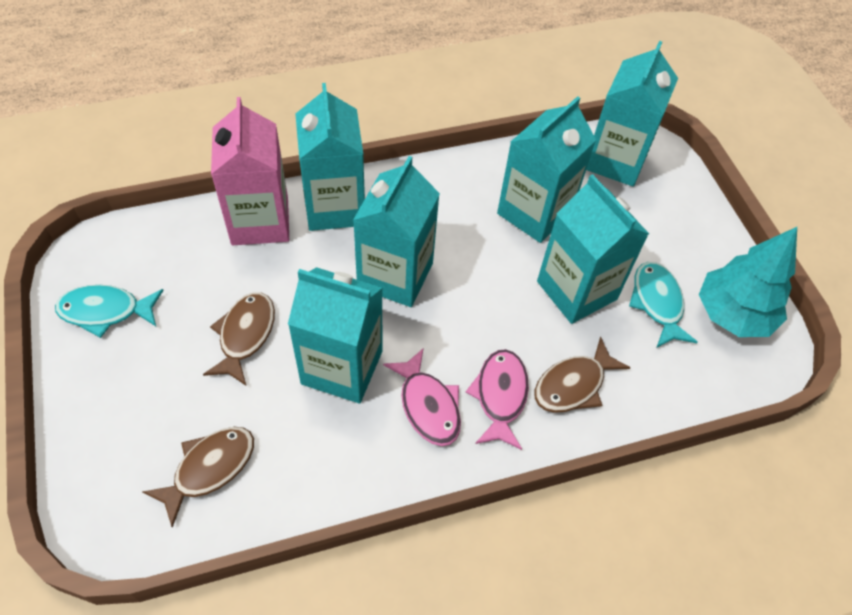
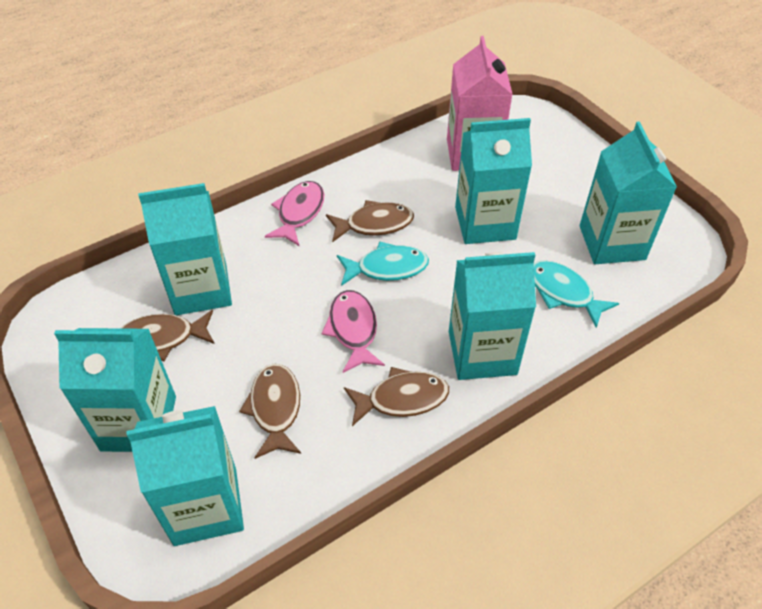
brown fish: [143,427,254,528] [203,292,275,385] [535,337,630,413] = 3 -> [121,310,215,362] [239,364,301,459] [326,200,414,242] [344,367,449,426] = 4
turquoise tree: [699,227,797,337] = 1 -> none = 0

